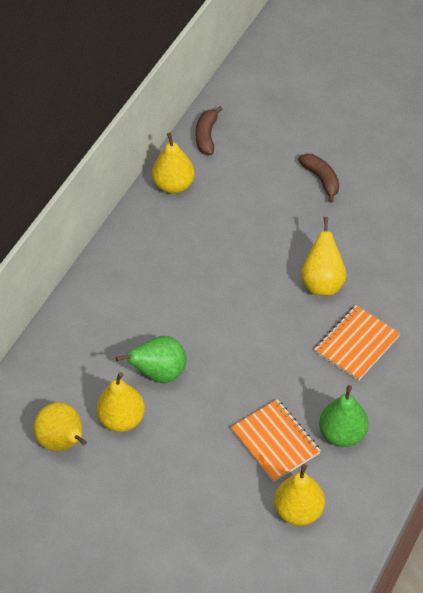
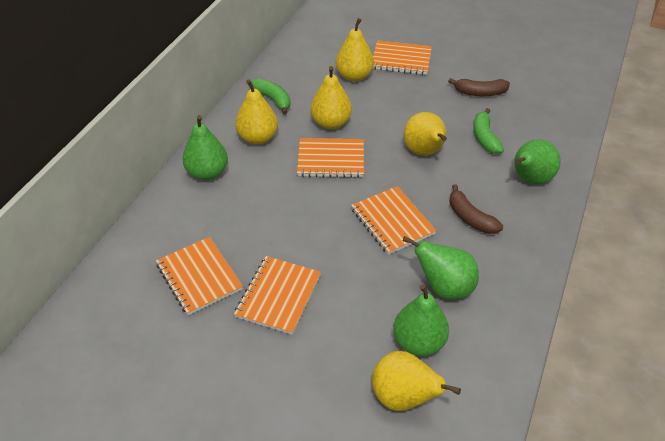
green banana: none = 0 -> [248,78,290,115] [473,108,504,154] = 2
green pear: [116,336,187,383] [319,385,369,447] = 2 -> [182,115,228,180] [393,284,449,356] [403,236,479,299] [514,139,561,184] = 4
orange notebook: [231,399,321,482] [314,305,400,381] = 2 -> [156,237,243,315] [234,256,321,335] [297,138,364,178] [351,186,436,255] [373,41,432,75] = 5

